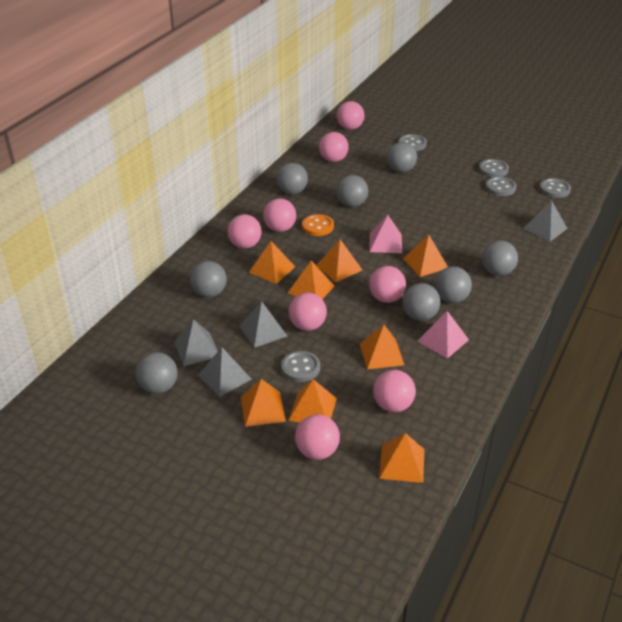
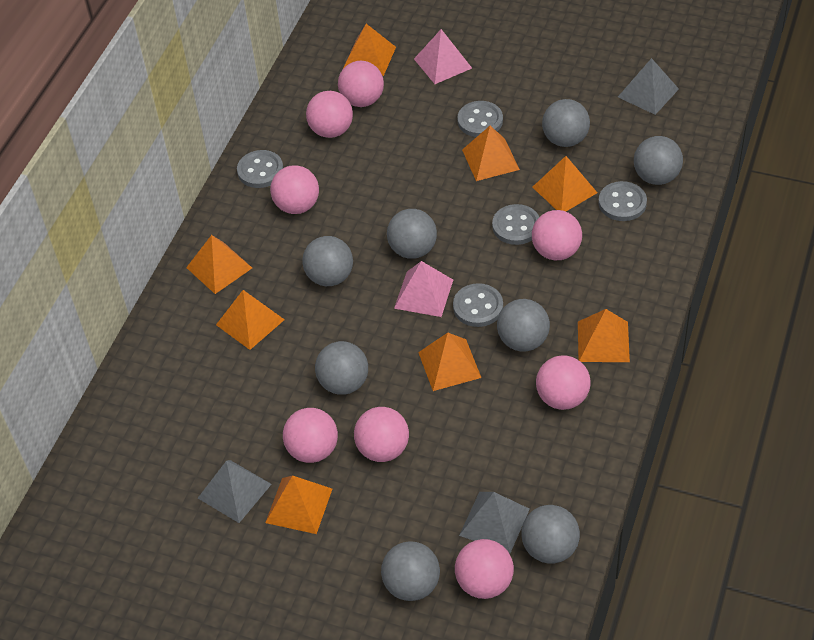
grey pyramid: [174,319,218,366] [198,347,251,397] [239,301,287,348] [523,200,568,241] = 4 -> [198,460,272,523] [459,492,530,553] [618,58,679,115] = 3
orange button: [302,214,334,236] = 1 -> none = 0

